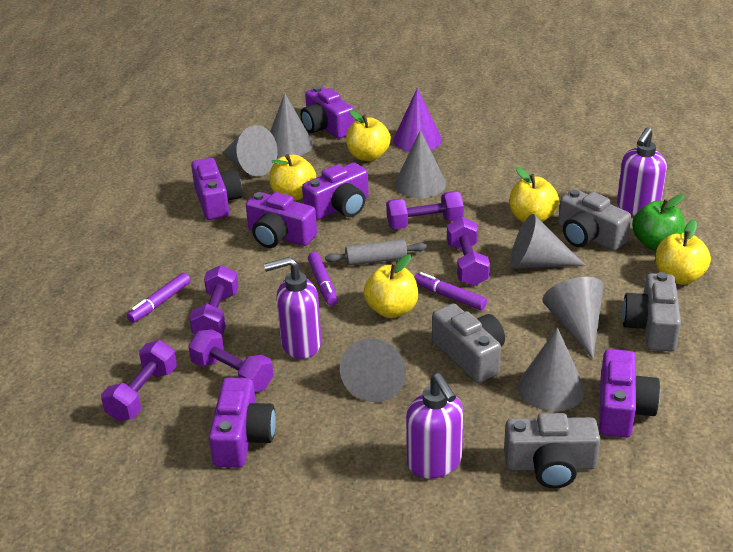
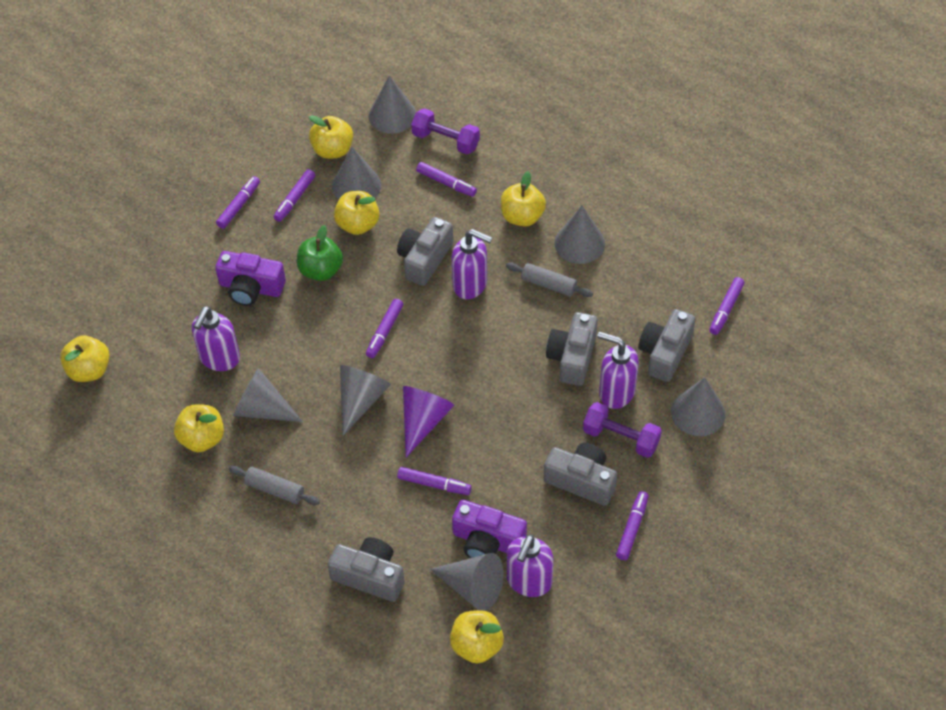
grey camera: [432,303,505,383] [504,413,600,489] [558,189,631,251] [622,272,681,352] = 4 -> [327,537,404,602] [397,217,453,286] [543,443,617,506] [546,312,598,386] [638,309,696,382] = 5
grey rolling pin: [325,239,427,266] = 1 -> [229,466,320,505] [506,262,593,297] = 2
purple camera: [191,158,243,220] [209,377,276,468] [246,192,317,248] [300,86,355,139] [302,162,369,220] [599,349,660,438] = 6 -> [215,251,286,306] [452,500,527,558] = 2
purple dumbbell: [101,340,177,421] [188,329,274,392] [189,265,239,334] [386,191,464,229] [447,217,490,286] = 5 -> [411,108,480,154] [583,402,662,458] = 2
purple marker: [127,273,191,323] [308,252,338,306] [414,272,487,310] = 3 -> [216,176,260,229] [274,169,315,222] [366,299,403,358] [397,467,471,495] [416,162,477,197] [616,491,649,560] [710,277,745,335] = 7
purple soap dispenser: [264,257,321,359] [406,373,463,478] [617,127,667,215] = 3 -> [192,306,240,371] [452,229,493,299] [507,535,554,597] [597,332,639,409] = 4
yellow apple: [269,154,316,201] [346,110,391,161] [363,254,418,318] [509,167,559,222] [656,219,711,285] = 5 -> [60,336,110,382] [174,404,224,452] [309,115,353,159] [334,191,380,235] [450,610,504,664] [501,171,546,227] = 6

